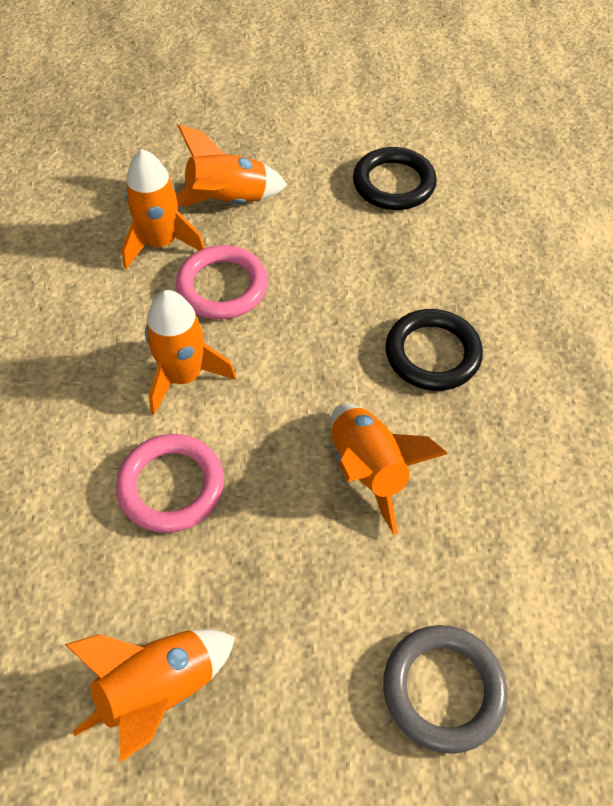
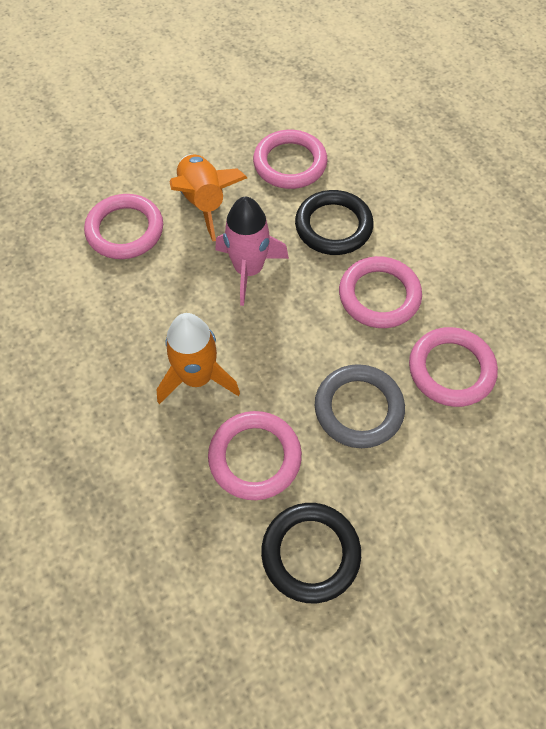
orange rocket: [65,629,235,763] [122,149,205,269] [145,290,236,415] [176,125,287,206] [331,404,447,535] = 5 -> [157,313,240,404] [170,154,247,241] = 2
pink ring: [116,434,224,533] [176,245,268,319] = 2 -> [84,194,163,259] [208,411,302,500] [253,130,328,189] [339,256,422,328] [409,327,498,407] = 5
pink rocket: none = 0 -> [215,197,289,306] = 1

